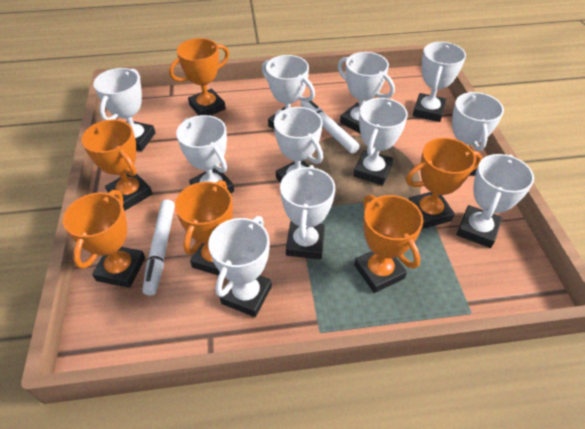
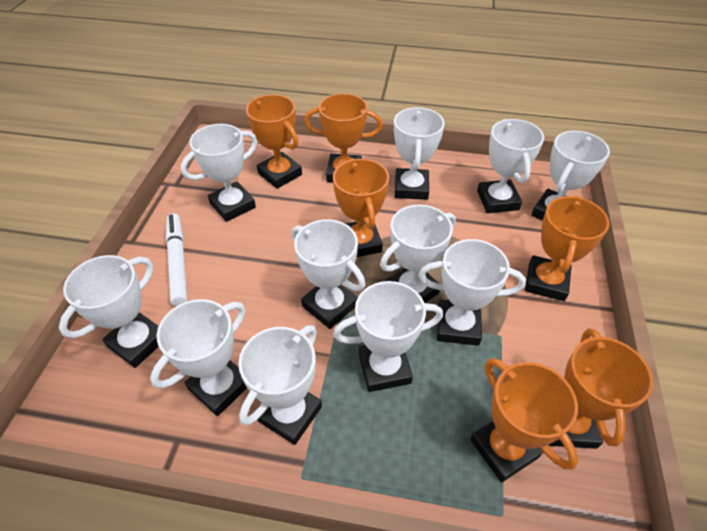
white marker: [142,199,175,295] [300,101,360,154] = 2 -> [166,213,188,306] = 1

